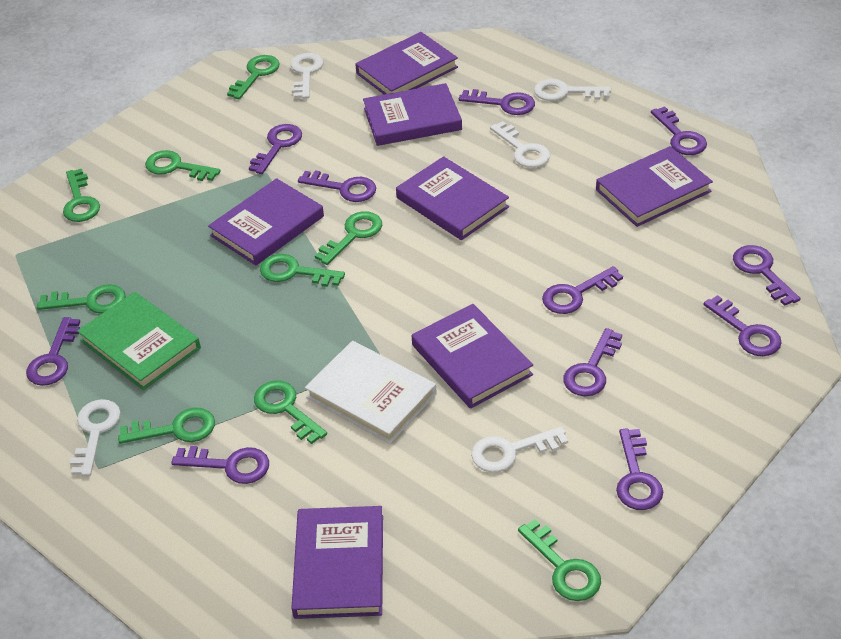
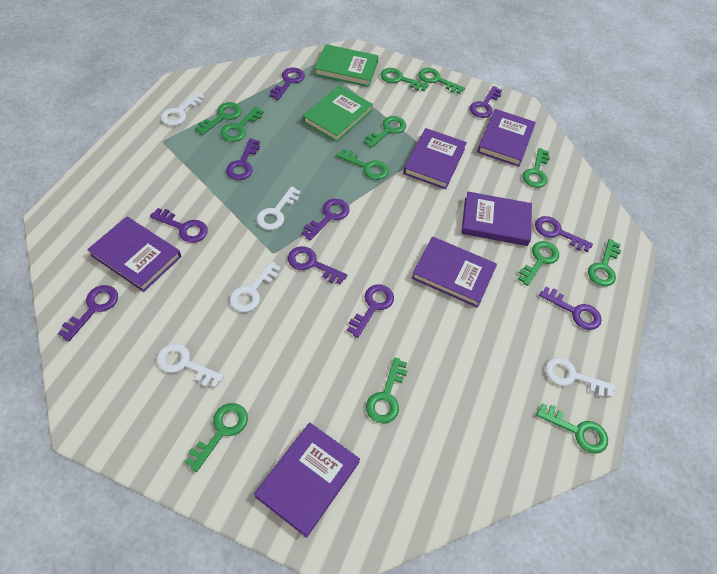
green book: [77,292,201,390] = 1 -> [302,85,373,142] [315,44,378,87] = 2
green key: [37,284,126,314] [63,169,100,222] [118,407,215,444] [145,150,221,181] [227,55,280,99] [254,380,327,444] [260,254,345,287] [315,211,382,265] [518,519,601,601] = 9 -> [185,403,248,472] [195,102,242,135] [221,107,264,142] [336,149,389,180] [363,116,406,148] [366,357,407,424] [380,68,429,91] [418,68,465,94] [518,241,559,286] [523,148,550,188] [536,403,608,454] [588,239,621,286] = 12
purple book: [208,178,324,265] [291,506,383,619] [355,32,458,95] [363,83,462,146] [396,156,509,240] [412,304,533,409] [596,146,713,227] = 7 -> [87,217,182,292] [254,423,360,538] [403,128,467,189] [411,237,497,308] [461,192,532,246] [477,109,536,167] = 6
purple key: [26,317,80,386] [171,446,269,484] [249,124,302,174] [298,170,376,202] [459,89,535,115] [542,266,623,314] [563,328,622,396] [616,428,663,510] [651,106,707,155] [703,295,782,356] [733,245,801,306] = 11 -> [58,285,118,342] [150,208,208,243] [226,138,260,180] [270,68,305,100] [288,246,347,285] [302,199,350,241] [347,285,394,338] [470,86,502,118] [535,216,593,252] [539,287,602,330] = 10
white book: [305,341,437,444] = 1 -> none = 0

